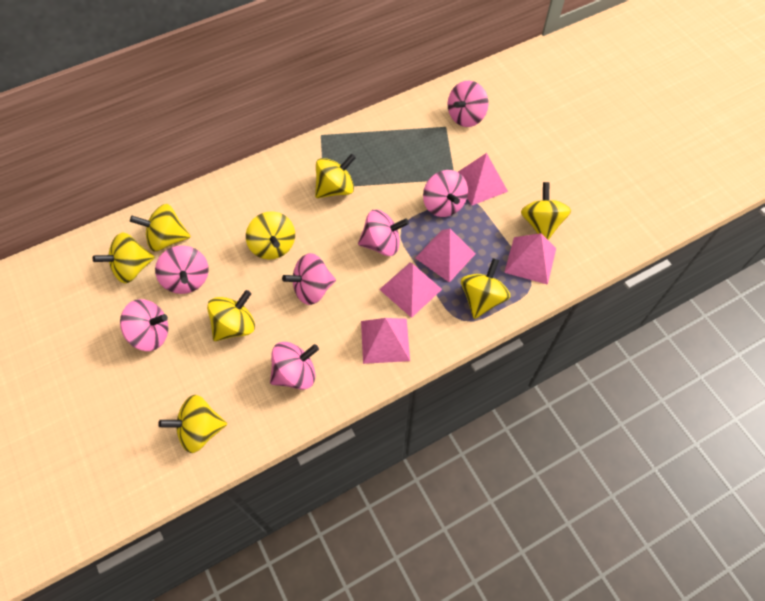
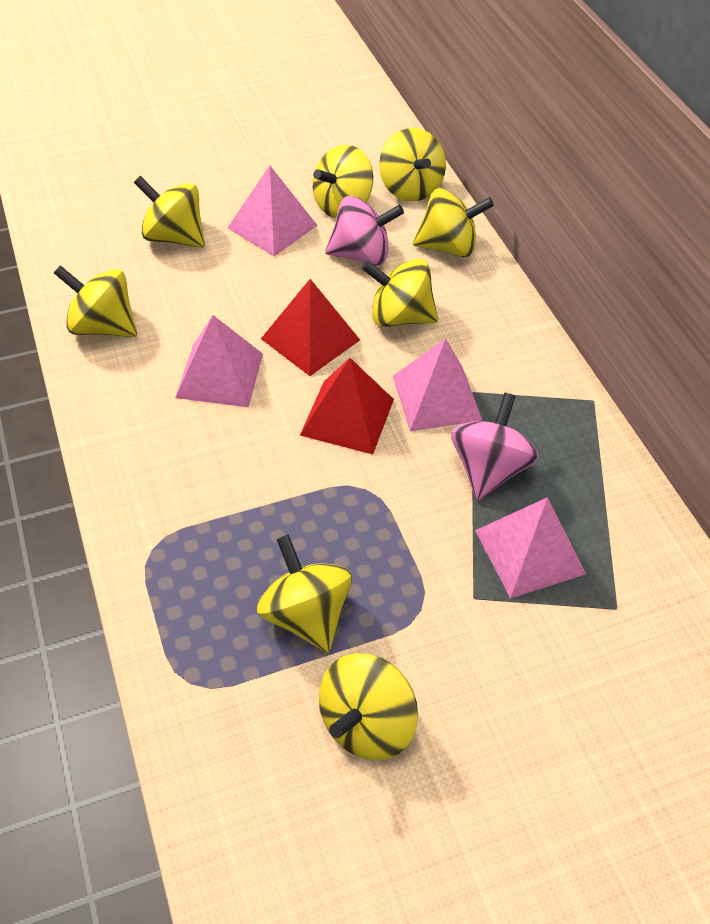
pink pyramid: [361,318,410,364] [379,262,442,318] [415,229,476,283] [458,153,508,205] [504,233,556,285] = 5 -> [175,315,263,407] [228,165,317,256] [393,338,483,431] [475,497,586,598] = 4
pink spinning top: [120,299,168,351] [155,245,209,294] [270,342,319,390] [282,253,336,305] [358,209,409,256] [423,170,468,217] [448,81,489,127] = 7 -> [325,196,404,266] [451,393,539,500] = 2
red pyramid: none = 0 -> [261,279,360,376] [300,358,394,454] = 2

